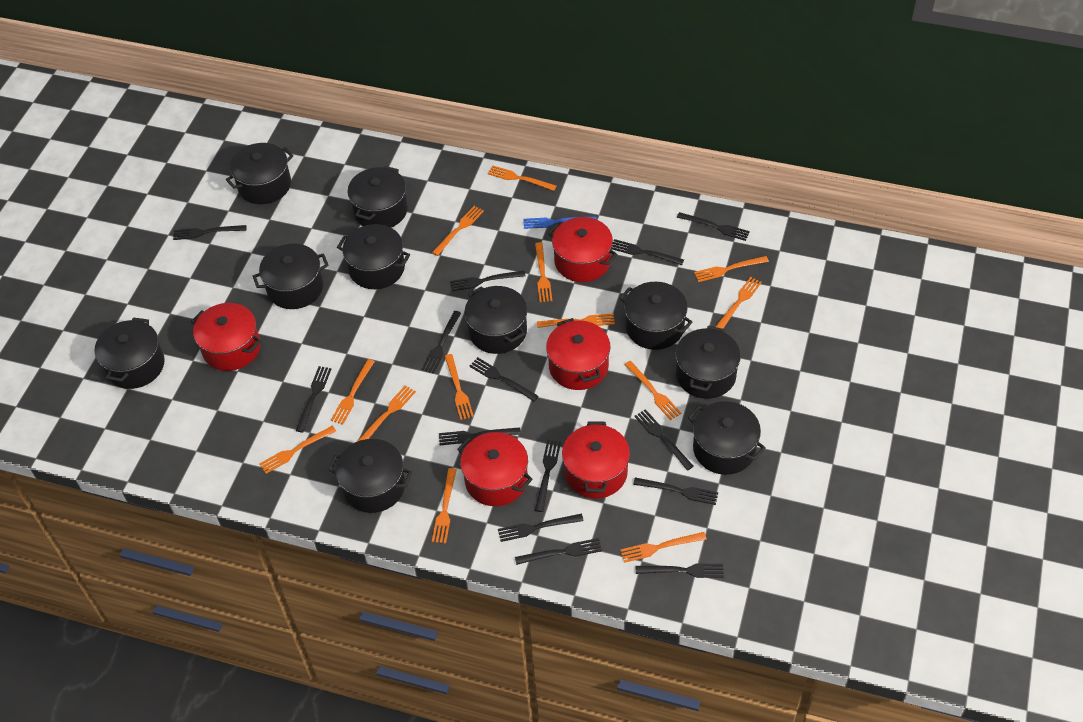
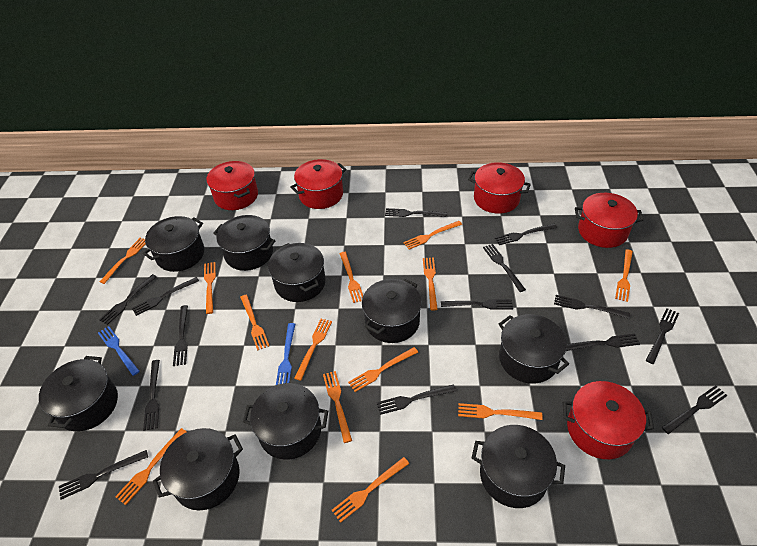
black pot: [95,317,165,389] [226,143,294,204] [253,243,329,309] [328,439,412,513] [337,224,410,289] [348,166,408,227] [464,286,527,354] [620,282,692,350] [675,326,741,399] [688,401,766,475] = 10 -> [39,356,118,431] [143,216,204,272] [153,428,243,510] [213,215,276,271] [243,383,328,460] [268,243,326,302] [362,278,422,343] [472,425,565,508] [499,314,569,384] = 9
blue fork: [523,216,597,229] = 1 -> [98,326,140,376] [276,323,295,385] = 2

